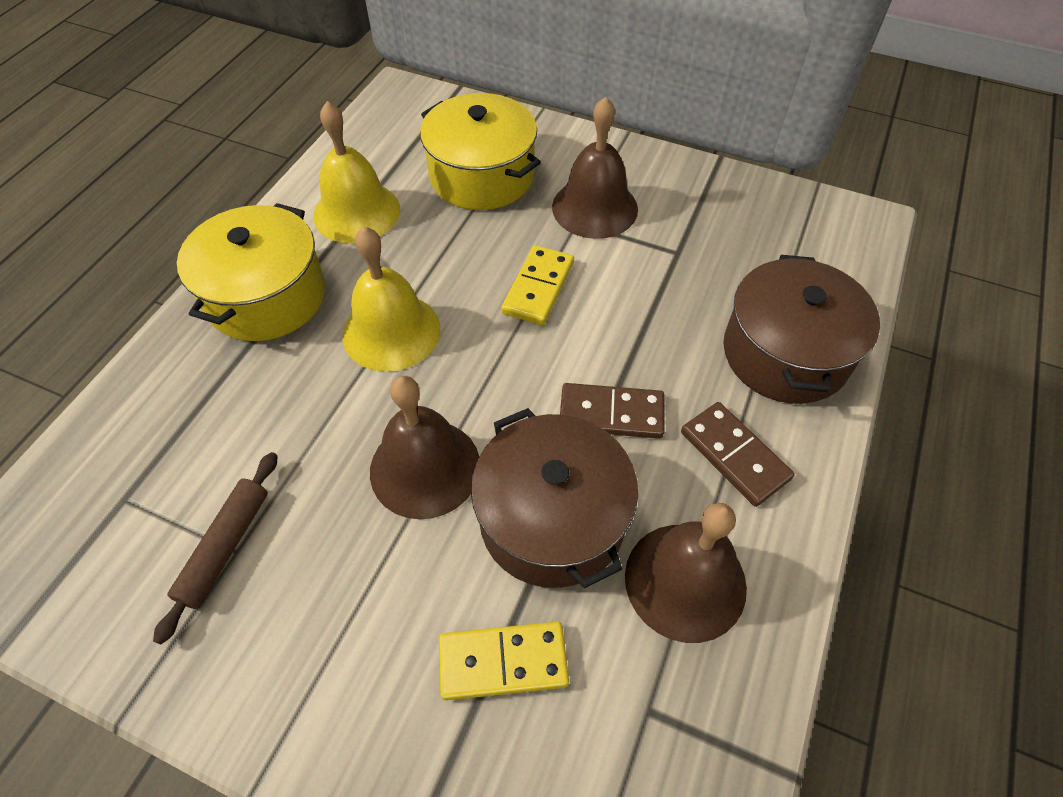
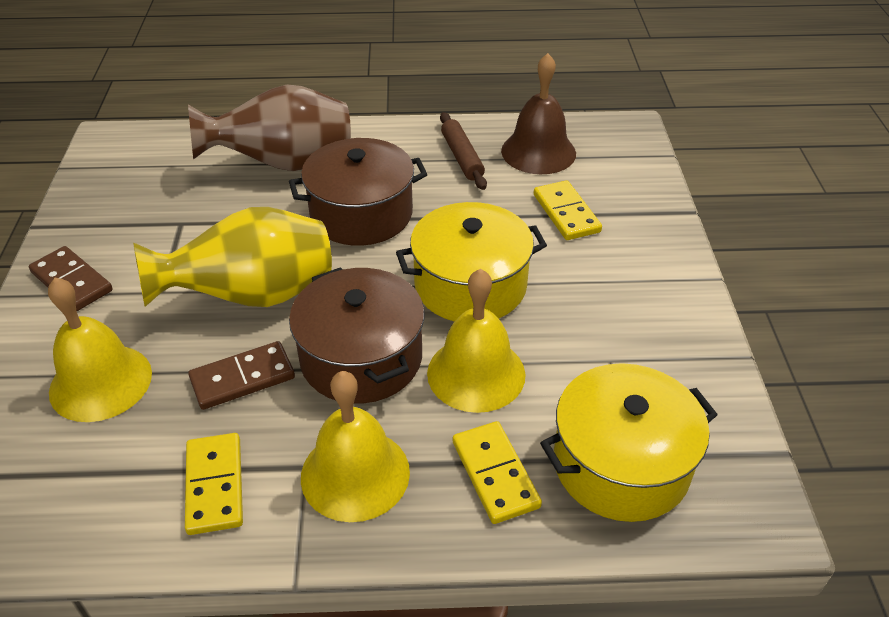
brown bell: [370,376,479,519] [552,96,638,239] [625,503,747,643] = 3 -> [501,53,576,174] = 1
brown vase: none = 0 -> [188,85,351,171] = 1
yellow bell: [313,101,400,244] [342,227,440,372] = 2 -> [48,278,152,422] [301,371,410,522] [427,269,526,413] = 3
yellow domino: [439,622,569,701] [501,245,574,325] = 2 -> [185,433,243,535] [453,421,542,524] [534,180,602,240] = 3
yellow vase: none = 0 -> [133,207,332,307] = 1

